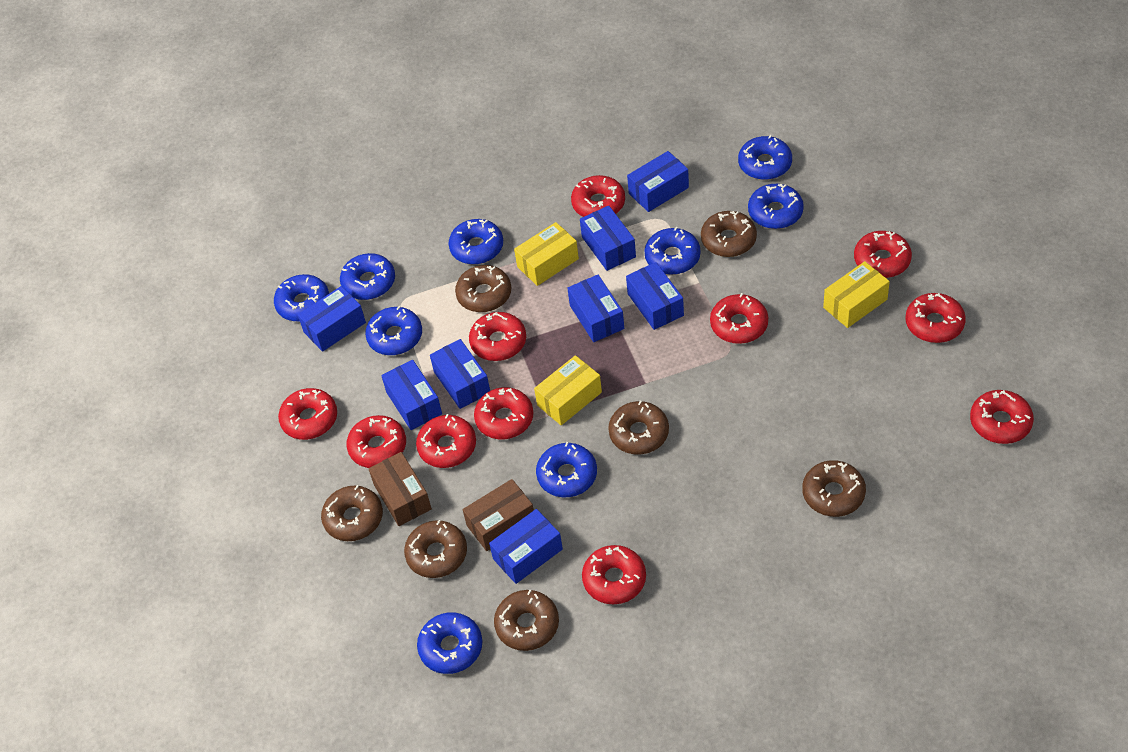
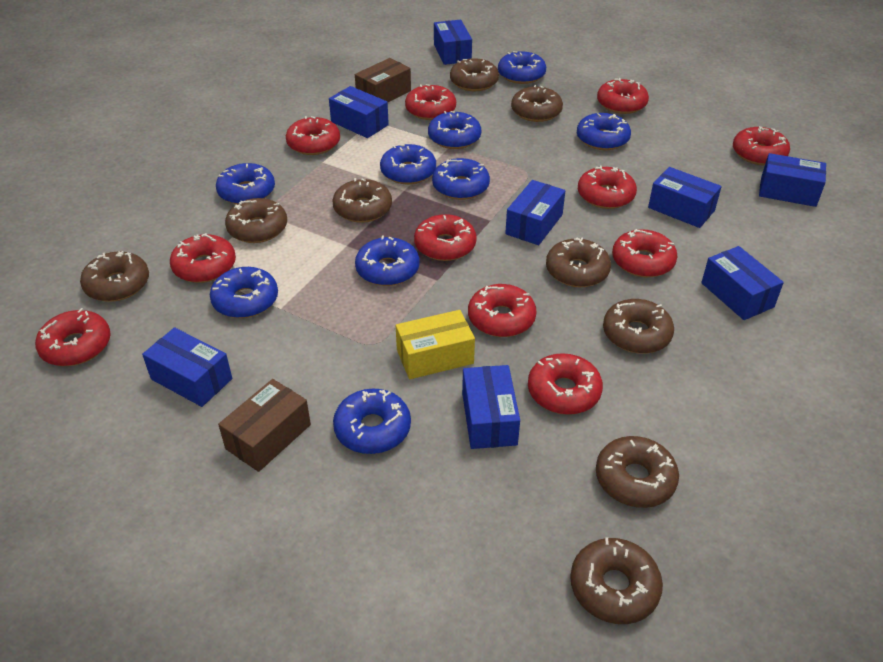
brown donut: [321,485,383,541] [404,520,467,578] [455,265,511,312] [494,589,559,651] [608,400,669,455] [701,211,757,257] [802,460,866,517] = 7 -> [80,251,149,302] [225,198,287,243] [333,178,392,223] [450,58,499,91] [511,85,563,122] [546,237,611,287] [570,537,663,624] [596,436,679,508] [603,299,674,354] = 9
yellow box: [514,222,579,286] [534,355,602,425] [823,261,890,328] = 3 -> [396,310,475,379] = 1

